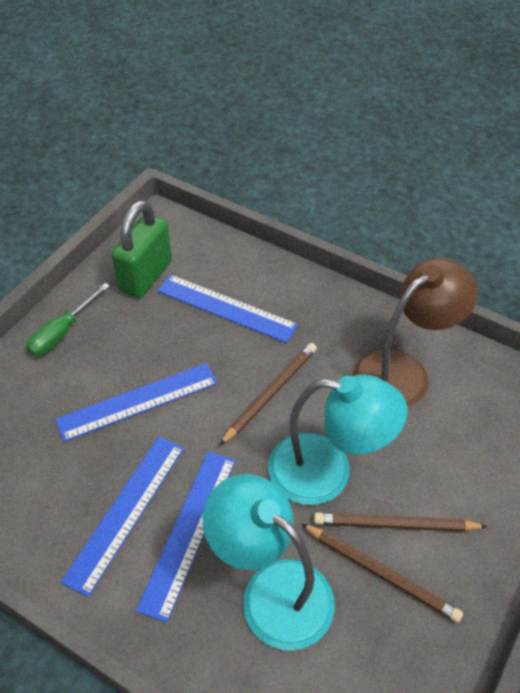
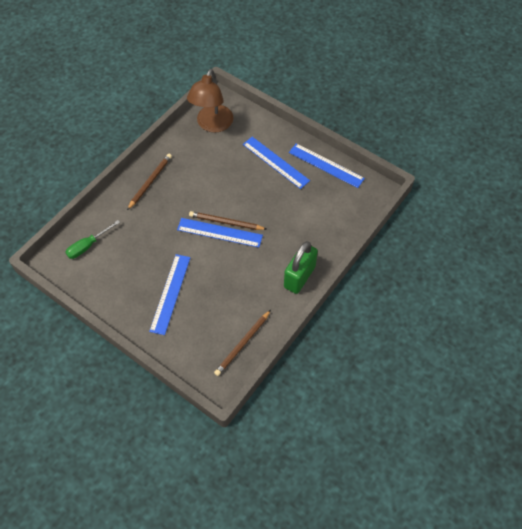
turquoise lamp: [203,474,335,650] [268,375,408,505] = 2 -> none = 0

